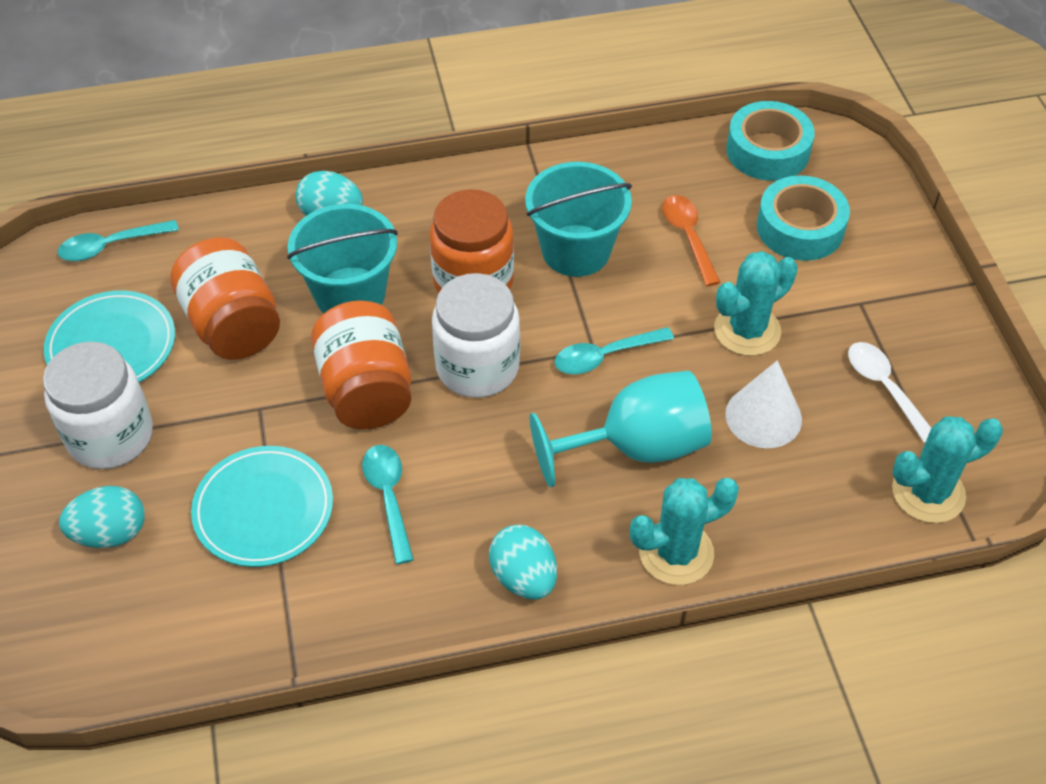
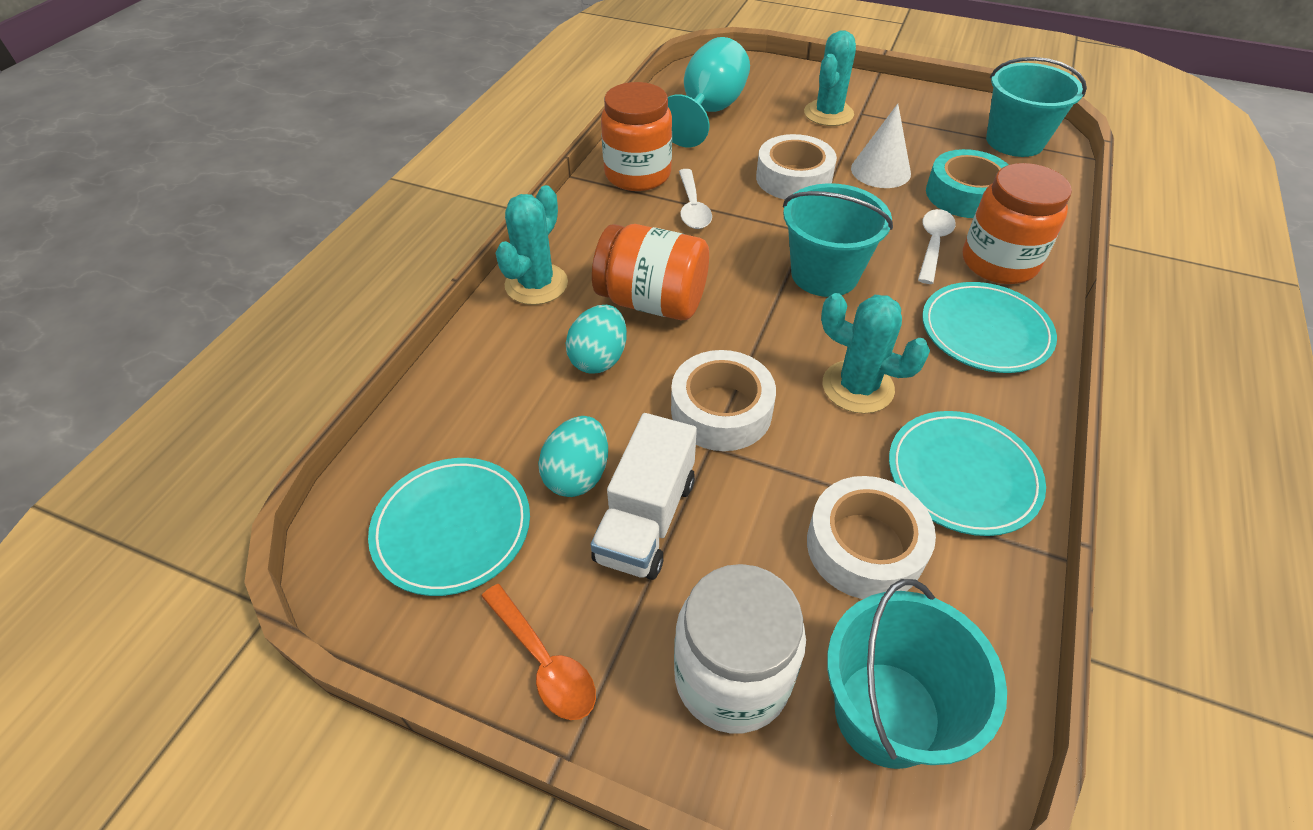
turquoise bucket: [287,204,398,313] [525,162,632,277] = 2 -> [783,183,893,297] [827,579,1007,769] [986,57,1087,157] = 3
turquoise egg: [59,486,145,548] [296,171,363,216] [489,525,557,599] = 3 -> [538,416,608,497] [566,305,627,374] = 2
turquoise plate: [44,290,175,382] [191,446,333,567] = 2 -> [368,458,530,596] [889,411,1046,536] [922,282,1057,373] = 3
turquoise spoon: [58,220,179,261] [362,445,414,564] [555,327,674,374] = 3 -> none = 0
turquoise tape: [726,101,815,181] [757,175,850,261] = 2 -> [926,149,1008,218] = 1
white jar: [43,342,153,469] [432,273,520,398] = 2 -> [674,564,806,733] = 1
white spoon: [848,342,931,443] = 1 -> [679,169,712,229] [918,209,956,284] = 2
white tape: none = 0 -> [671,350,776,451] [756,134,837,200] [807,476,936,599] = 3
white truck: none = 0 -> [591,413,697,580] = 1

